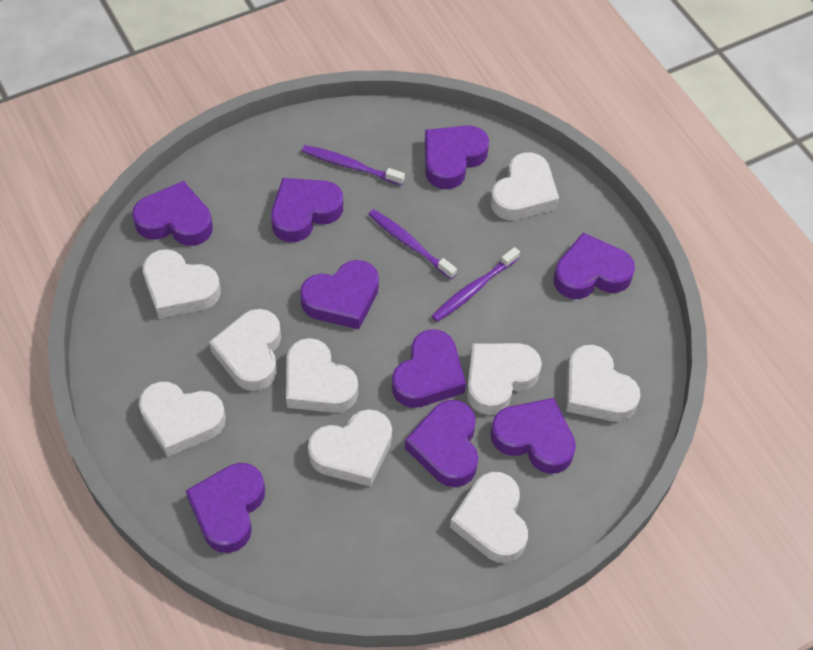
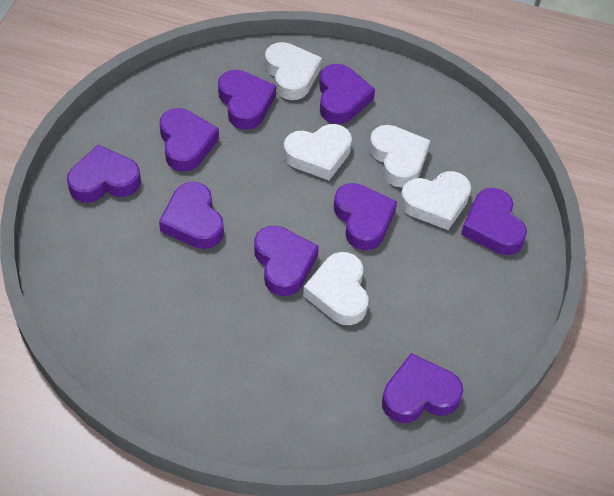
purple toothbrush: [302,145,405,185] [368,209,457,279] [432,247,520,322] = 3 -> none = 0
white heart: [139,382,226,457] [143,249,221,318] [209,309,281,391] [286,338,358,413] [308,409,392,487] [450,472,528,563] [467,343,542,415] [490,152,559,220] [566,345,641,422] = 9 -> [265,42,322,100] [283,124,352,180] [303,252,369,325] [369,125,431,188] [400,171,471,230] = 5

